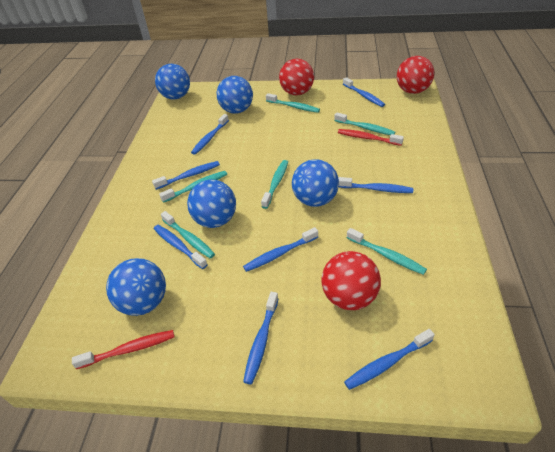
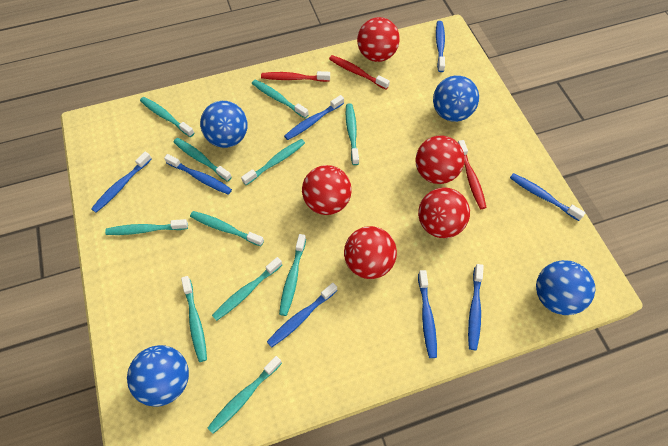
blue ball: [106,258,166,316] [155,64,190,100] [187,180,236,228] [217,76,253,113] [292,159,339,207] = 5 -> [127,345,189,407] [200,101,248,148] [433,75,479,122] [536,260,595,315] = 4
red ball: [279,59,314,95] [322,251,381,310] [397,56,434,94] = 3 -> [302,165,352,215] [344,226,397,279] [357,17,400,62] [415,136,465,184] [418,188,470,238] = 5
red toothbrush: [72,330,174,369] [338,129,404,146] = 2 -> [261,71,330,82] [329,55,390,90] [458,140,487,209] = 3
turquoise toothbrush: [159,171,227,203] [161,211,215,258] [261,160,288,209] [266,93,320,113] [334,113,395,135] [347,228,427,275] = 6 -> [105,219,188,235] [140,97,194,137] [173,138,232,182] [181,276,207,362] [190,211,264,246] [208,356,282,434] [212,257,282,321] [241,139,305,185] [252,79,309,118] [279,234,306,316] [346,104,359,165] = 11

